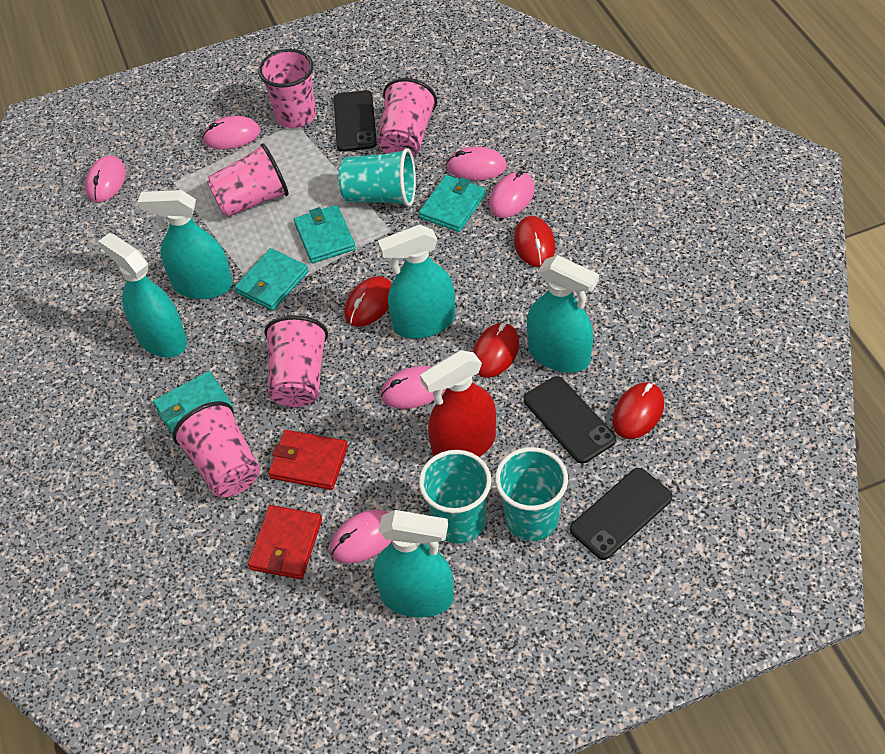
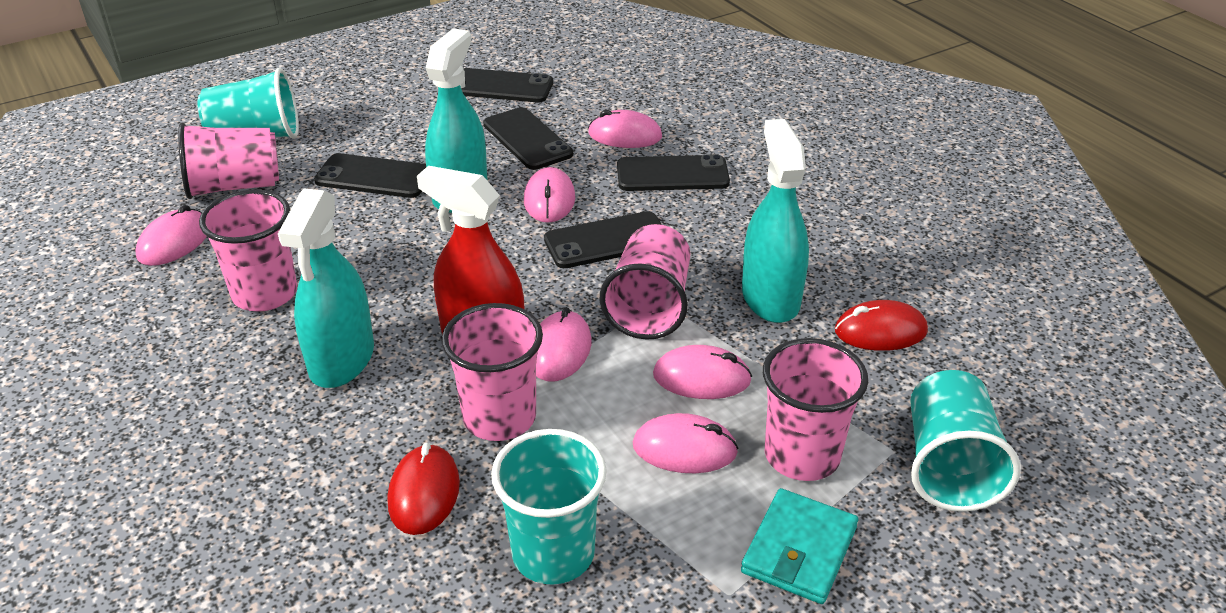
black phone: [334,90,377,152] [524,376,616,464] [570,468,673,560] = 3 -> [314,153,426,198] [461,68,553,102] [483,107,573,170] [544,211,662,268] [617,154,730,191] = 5
red mouse: [344,276,392,327] [473,323,519,378] [514,216,555,267] [612,382,664,439] = 4 -> [388,443,460,535] [835,300,928,351] = 2
red wallet: [248,505,322,579] [268,430,348,490] = 2 -> none = 0
turquoise spray bottle: [98,233,187,358] [138,190,233,299] [374,510,454,618] [378,225,455,339] [527,255,599,373] = 5 -> [278,188,374,388] [425,29,487,213] [742,119,809,323] = 3
turquoise wallet: [153,371,234,433] [234,248,309,311] [294,205,356,263] [419,175,486,232] = 4 -> [741,488,858,604] = 1

